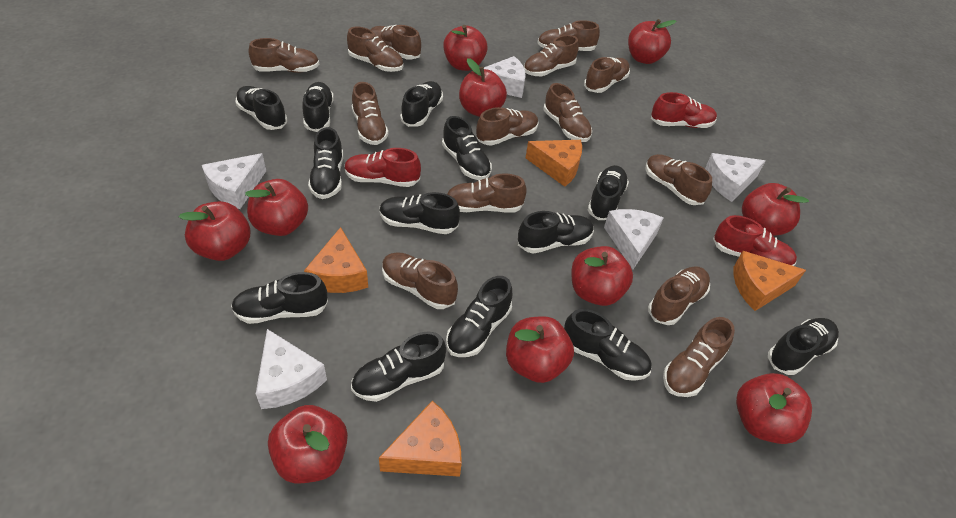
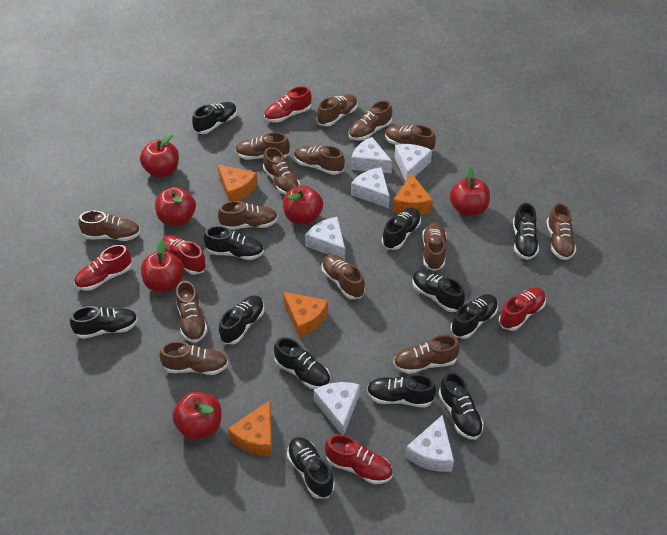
black shoe: [231,272,328,324] [236,86,287,130] [302,82,334,132] [308,127,343,199] [351,332,446,402] [380,192,460,234] [400,81,443,127] [442,116,492,180] [446,276,512,357] [518,211,594,253] [564,309,651,381] [588,165,629,220] [768,318,839,375] = 13 -> [70,306,138,339] [192,102,237,134] [204,226,264,260] [219,295,265,344] [274,337,330,389] [287,437,335,499] [367,374,436,407] [382,208,421,250] [412,270,465,312] [438,372,484,440] [450,294,498,339] [513,203,539,260] = 12
red apple: [179,201,250,261] [245,179,308,236] [268,405,348,483] [443,25,488,71] [459,58,507,117] [506,316,574,383] [571,246,633,306] [628,19,676,64] [736,373,812,444] [742,183,809,236] = 10 -> [140,133,179,178] [141,239,184,292] [155,187,196,226] [172,392,221,440] [283,185,323,225] [450,166,490,216] = 6
red shoe: [344,148,421,187] [651,92,717,128] [713,215,797,266] = 3 -> [74,245,131,291] [162,235,207,275] [264,86,312,123] [325,434,393,484] [499,287,546,331] = 5
white cheese: [202,153,266,209] [256,329,327,409] [484,56,526,98] [604,209,663,269] [705,153,765,202] = 5 -> [305,217,345,260] [314,382,360,435] [351,137,392,174] [351,167,390,208] [394,144,432,181] [405,415,454,472] = 6

